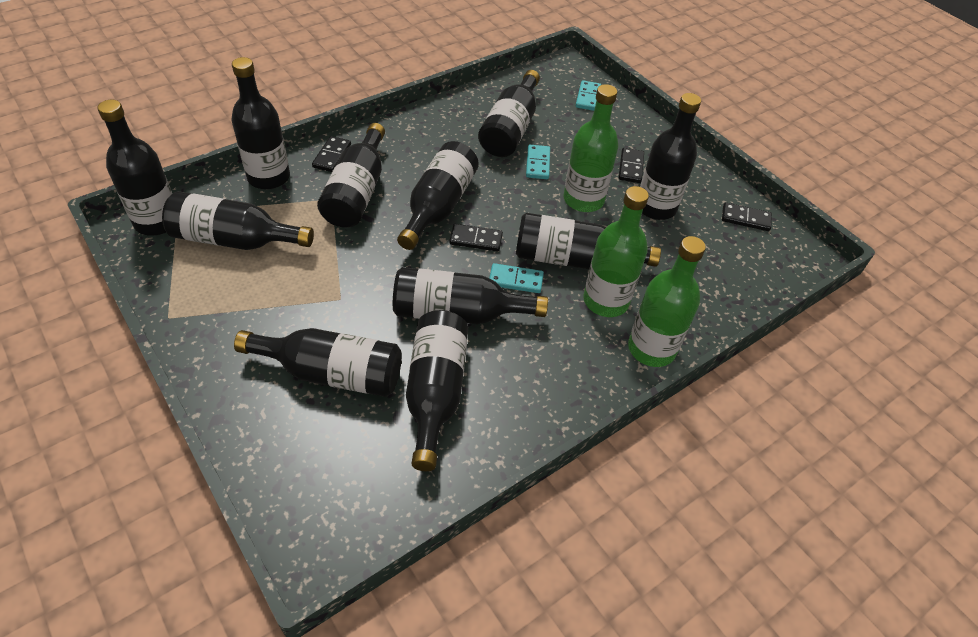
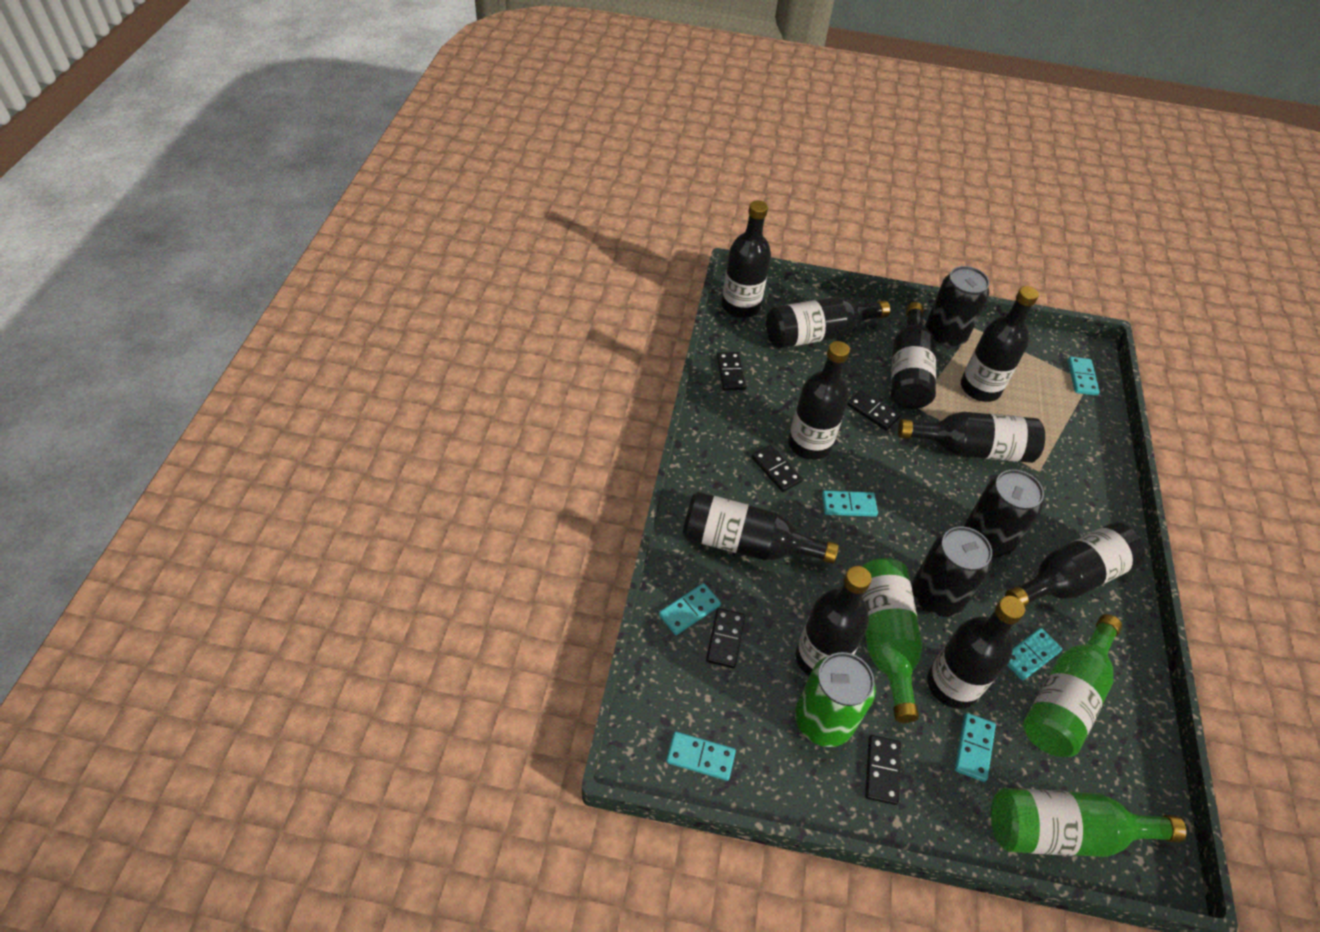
black bottle: [97,100,172,236] [162,191,314,250] [231,57,290,190] [234,328,402,397] [317,123,385,227] [393,267,548,324] [397,141,479,250] [406,310,468,471] [478,70,540,157] [516,213,661,269] [640,93,701,220] = 11 -> [683,492,839,564] [721,200,771,318] [766,297,890,349] [788,341,850,460] [796,566,872,676] [891,302,936,409] [898,412,1045,463] [927,596,1025,709] [961,286,1039,402] [1005,522,1145,607] = 10
black can: none = 0 -> [912,527,992,617] [925,266,990,348] [964,470,1044,557] = 3
black domino: [312,136,351,172] [449,224,503,252] [619,148,644,183] [722,202,772,231] = 4 -> [706,608,745,668] [717,352,747,391] [752,445,803,492] [847,390,900,431] [865,735,901,805] = 5
green can: none = 0 -> [795,652,876,747] = 1
turquoise domino: [489,263,544,293] [526,145,550,179] [575,80,601,111] = 3 -> [659,583,721,635] [666,731,736,781] [822,491,878,517] [955,713,996,782] [1007,628,1062,681] [1068,357,1100,396] = 6

